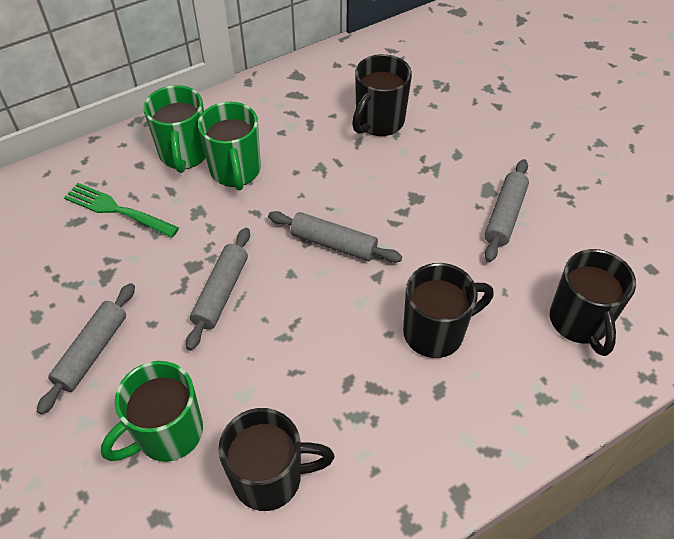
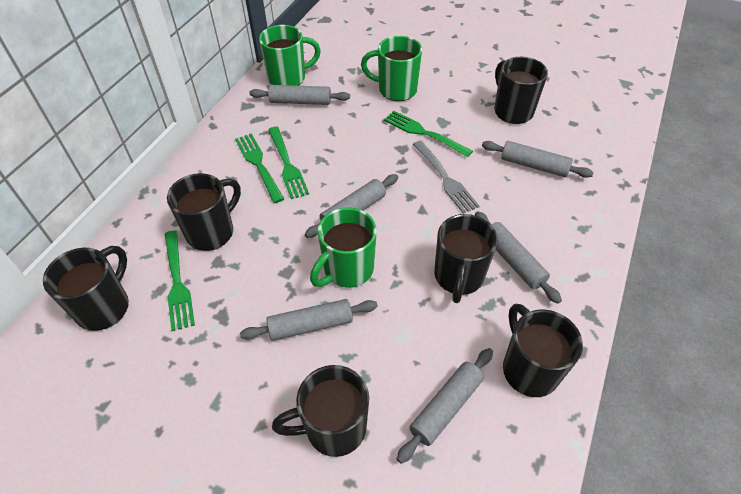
black mug: [218,408,334,511] [352,54,412,136] [403,263,494,358] [550,249,636,356] = 4 -> [43,246,129,331] [167,173,241,251] [272,365,369,457] [434,214,498,303] [494,57,548,124] [503,304,583,397] = 6
green fork: [64,183,179,238] = 1 -> [165,230,195,331] [235,133,284,203] [268,127,309,199] [384,111,473,157] = 4
grey fork: none = 0 -> [413,140,480,214] = 1
grey rolling pin: [37,283,135,415] [186,228,250,350] [268,211,402,263] [484,159,529,262] = 4 -> [240,299,378,341] [250,85,350,105] [305,174,398,238] [397,348,493,464] [475,211,562,304] [482,141,594,178] = 6

